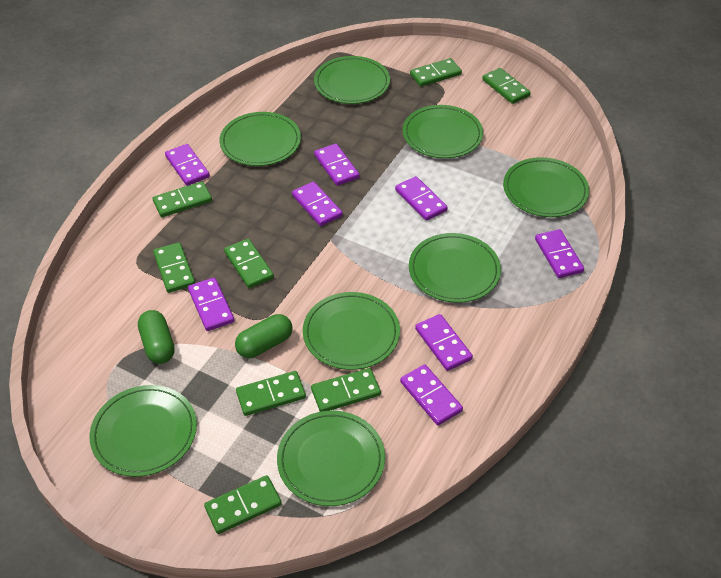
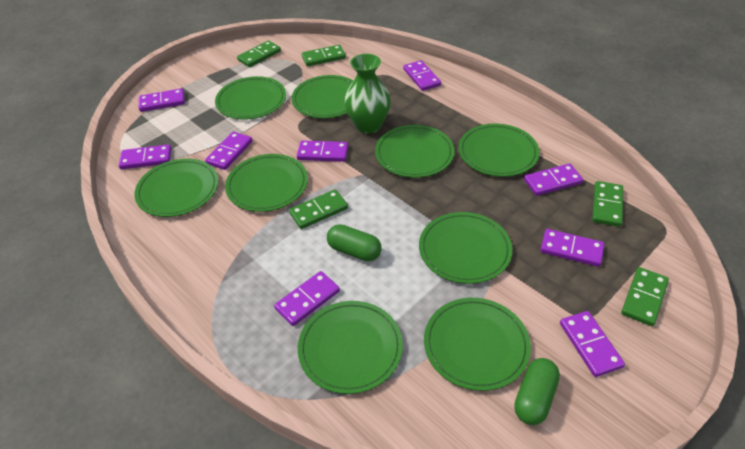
green domino: [153,181,212,217] [153,242,195,293] [204,475,282,534] [224,239,274,288] [236,371,306,416] [311,368,381,412] [410,58,462,87] [482,68,531,104] = 8 -> [237,40,281,67] [289,189,348,229] [302,45,346,66] [592,181,623,227] [621,267,669,326] = 5
green plate: [90,385,197,477] [220,112,301,166] [277,411,385,506] [303,292,400,370] [314,56,390,104] [403,105,483,158] [409,233,501,303] [503,157,589,217] = 8 -> [134,159,218,217] [215,76,286,120] [225,154,308,212] [292,75,353,118] [298,301,403,394] [375,125,454,178] [419,212,512,284] [424,298,531,391] [459,123,539,177] = 9
green vase: none = 0 -> [344,54,391,134] = 1
purple domino: [165,144,210,186] [188,278,234,331] [292,182,343,226] [314,144,359,186] [395,176,448,221] [400,364,463,425] [415,314,473,371] [535,229,584,278] = 8 -> [119,144,171,169] [139,88,185,112] [205,132,253,170] [274,271,340,326] [297,141,348,162] [403,60,441,91] [524,163,583,196] [540,229,605,267] [560,311,625,377] = 9

